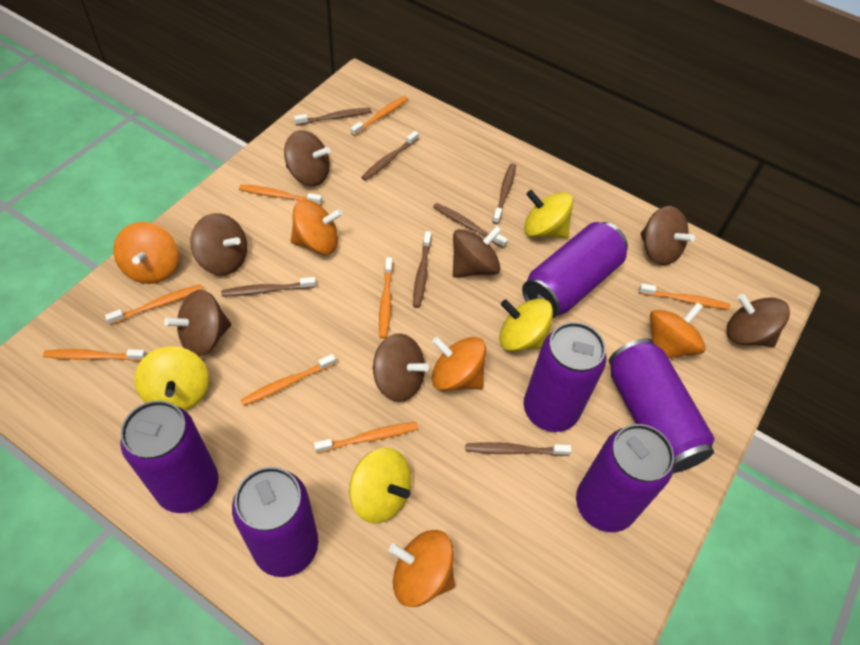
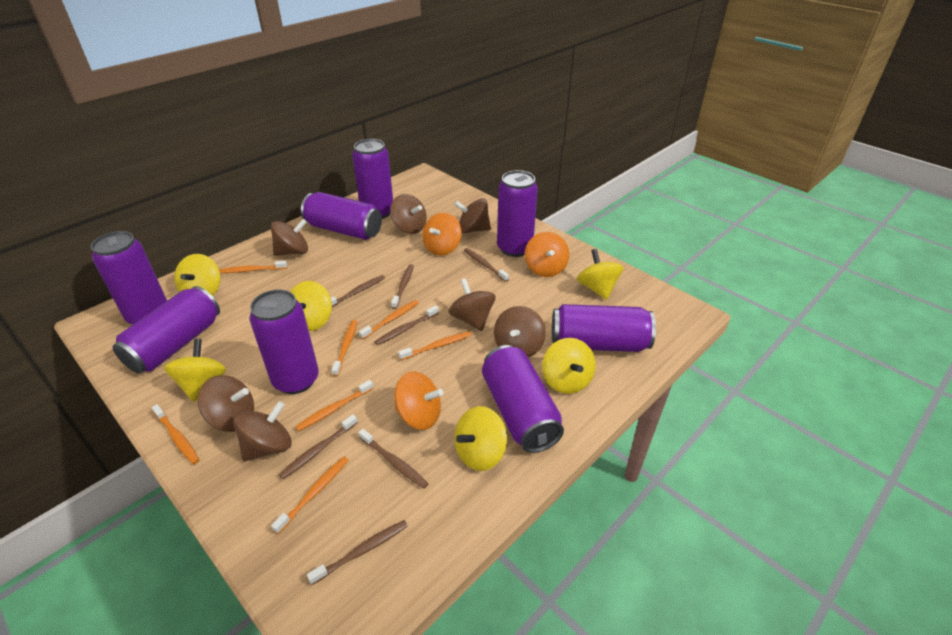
orange spinning top: [113,222,178,284] [291,200,343,255] [389,530,455,607] [432,337,486,391] [650,302,706,358] = 5 -> [394,372,443,430] [422,213,462,256] [525,232,569,277] = 3
orange toothbrush: [43,349,146,361] [105,284,203,325] [239,185,322,205] [241,354,336,406] [314,422,418,453] [351,96,408,136] [379,257,393,339] [639,283,730,310] = 8 -> [152,404,200,464] [219,261,287,273] [271,457,349,534] [295,380,374,432] [331,320,358,376] [359,300,419,339] [398,331,471,360] = 7
purple can: [120,400,219,513] [232,467,318,577] [522,222,628,318] [524,322,606,432] [576,424,674,532] [609,338,714,473] = 6 -> [91,231,167,324] [113,286,220,373] [249,290,319,394] [301,192,382,240] [352,139,393,219] [482,345,564,453] [497,170,538,257] [552,304,656,352] = 8
yellow spinning top: [134,346,209,410] [349,448,412,524] [499,299,553,351] [524,190,573,238] = 4 -> [164,339,226,402] [174,254,221,296] [290,281,332,331] [454,406,507,471] [542,338,596,394] [577,249,624,300] = 6

